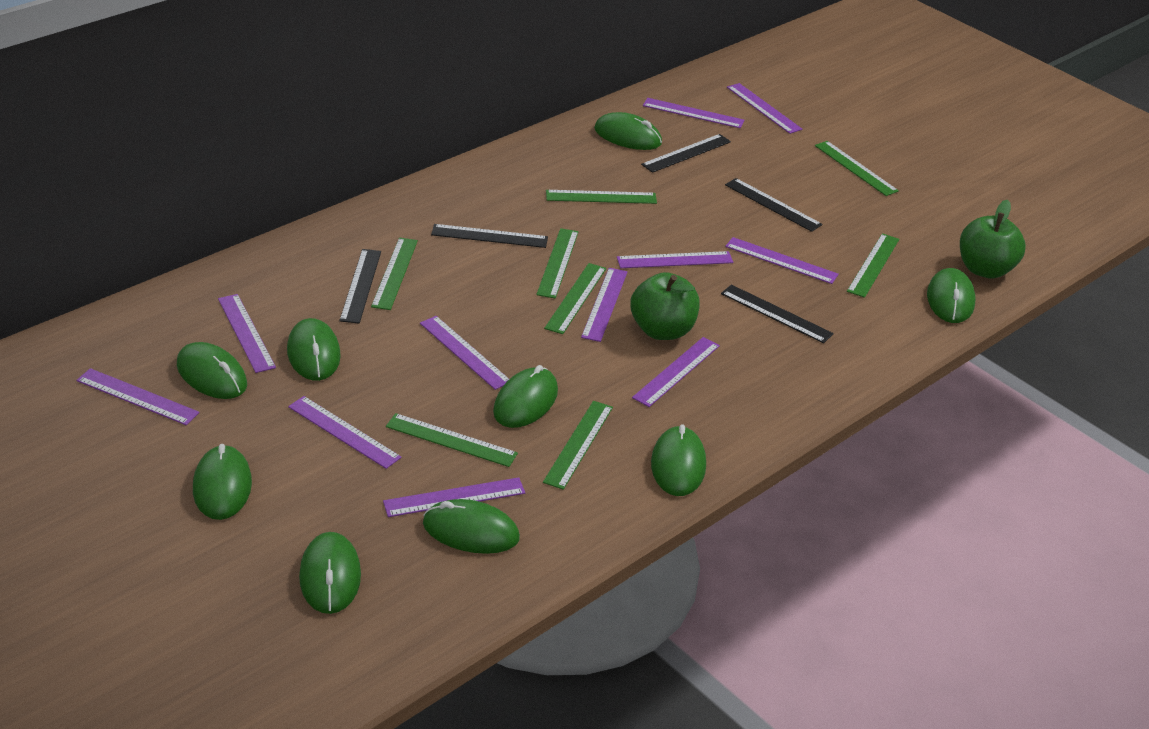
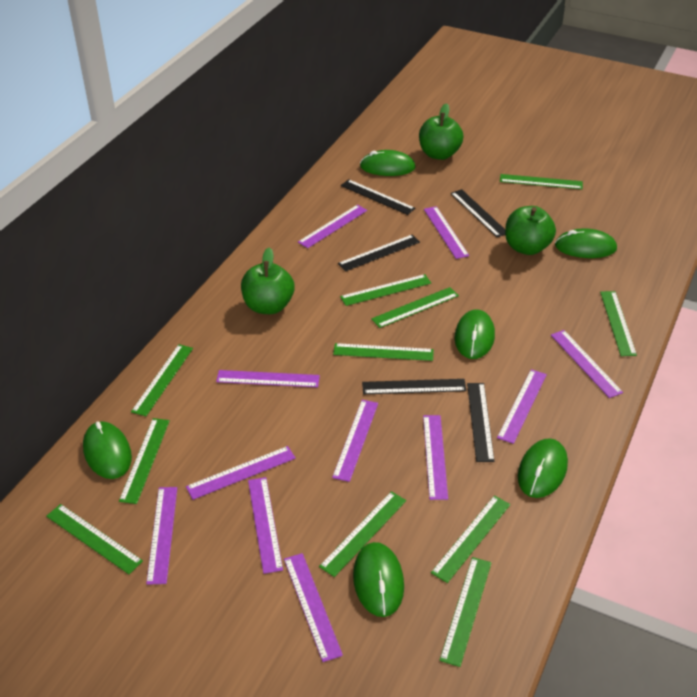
green apple: [630,272,700,340] [960,200,1026,279] = 2 -> [241,248,294,314] [419,103,464,160] [505,206,556,255] = 3
green mouse: [177,342,247,399] [193,444,252,520] [287,318,341,381] [299,532,361,614] [423,499,520,554] [493,365,558,428] [594,112,662,150] [651,424,706,496] [927,268,976,323] = 9 -> [83,421,132,479] [353,542,404,617] [360,150,416,176] [455,310,495,359] [518,438,568,498] [555,229,617,258] = 6
green ruler: [371,237,418,310] [386,413,518,467] [536,228,578,298] [543,401,613,490] [544,263,606,334] [546,190,657,204] [815,141,899,196] [847,233,899,298] = 8 -> [46,504,143,574] [119,418,170,504] [131,344,193,416] [319,491,406,577] [333,343,434,361] [340,274,431,306] [371,287,459,328] [431,495,510,583] [439,557,491,667] [500,174,583,189] [600,291,637,356] = 11

